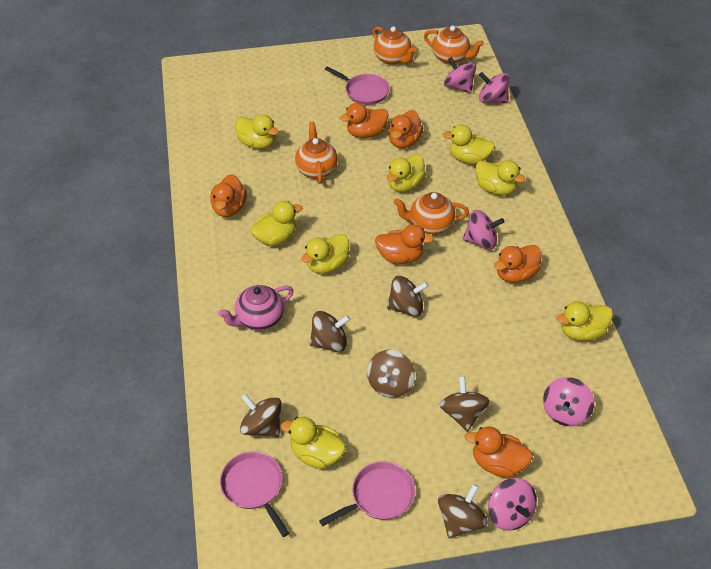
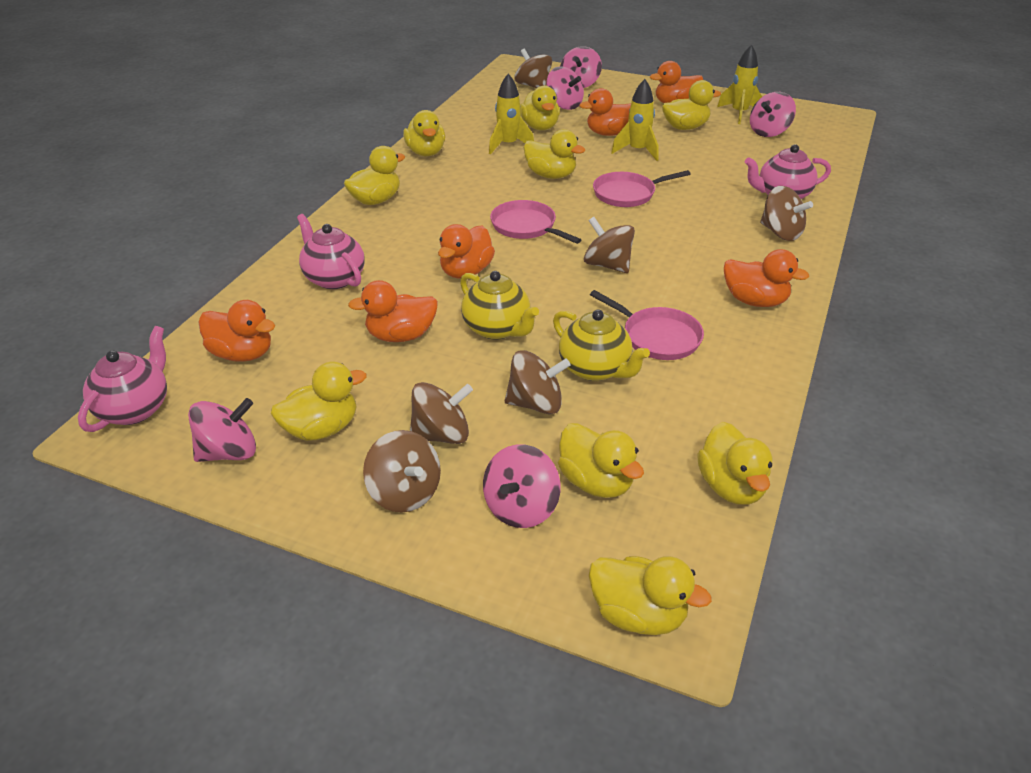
orange teapot: [295,122,338,184] [373,26,416,65] [393,192,469,234] [424,26,484,64] = 4 -> none = 0
pink teapot: [218,285,294,331] = 1 -> [78,326,167,432] [297,214,365,289] [745,144,831,199] = 3
yellow duck: [235,114,279,149] [250,201,302,246] [281,417,346,469] [301,234,349,274] [387,154,426,192] [443,124,495,164] [476,160,525,196] [556,301,613,341] = 8 -> [271,362,367,441] [344,146,405,205] [403,110,445,156] [520,86,560,130] [524,129,585,179] [558,423,644,498] [589,556,712,635] [662,80,721,130] [697,422,772,505] = 9
yellow rocket: none = 0 -> [489,74,534,155] [611,79,659,161] [717,45,762,124] = 3
yellow teapot: none = 0 -> [460,271,539,340] [553,309,650,381] = 2

